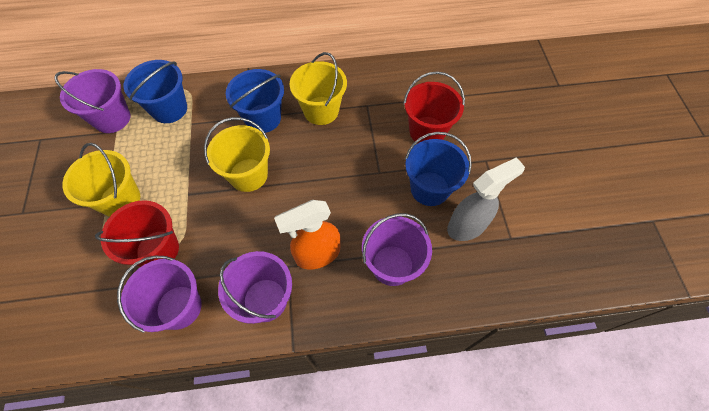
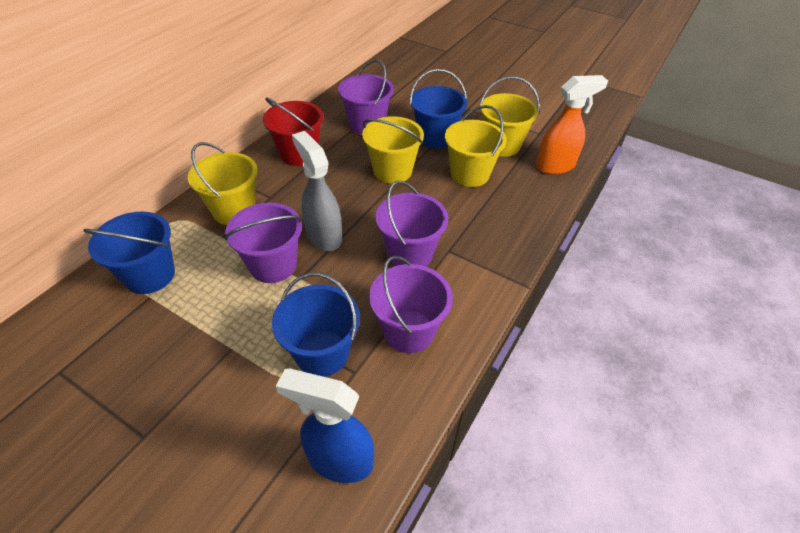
blue spray bottle: none = 0 -> [276,369,374,483] = 1
red bucket: [95,200,179,267] [403,71,465,143] = 2 -> [263,97,323,166] = 1
yellow bucket: [62,143,140,217] [204,117,270,192] [290,52,347,125] = 3 -> [188,142,258,225] [362,116,424,184] [445,105,507,187] [480,76,540,157] = 4

